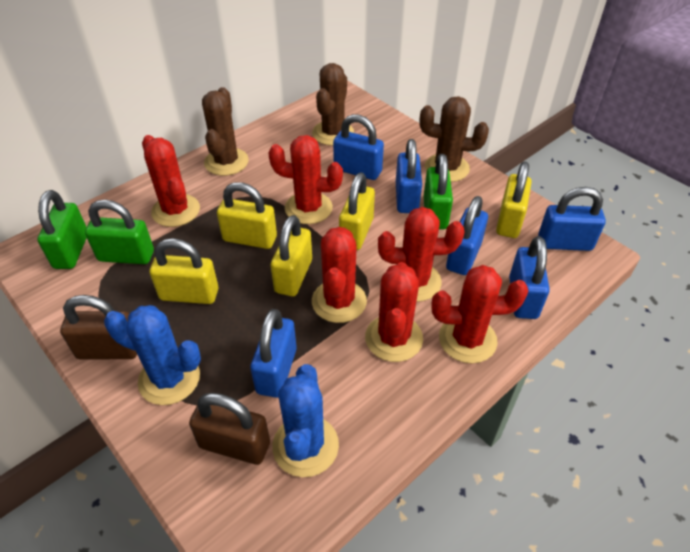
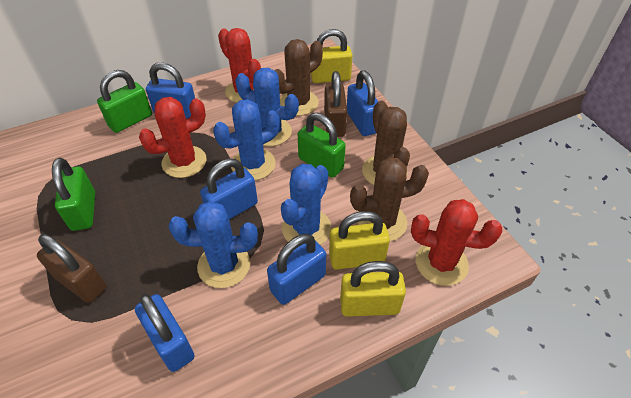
blue cactus: [104,305,201,405] [272,364,339,477] = 2 -> [169,201,258,288] [213,99,280,180] [235,68,299,146] [281,164,332,245] = 4
blue padlock: [250,309,297,398] [333,114,384,180] [396,139,422,213] [446,196,488,275] [509,236,550,319] [538,187,606,251] = 6 -> [135,294,195,372] [146,63,195,119] [200,159,258,220] [267,234,326,305] [347,71,378,136] = 5
red cactus: [142,135,200,227] [268,135,343,224] [312,227,367,323] [365,262,423,362] [378,207,465,302] [431,265,528,363] = 6 -> [139,97,206,178] [218,28,261,103] [411,199,502,286] = 3
yellow padlock: [150,238,218,304] [217,182,277,249] [271,215,312,296] [339,172,375,250] [496,161,532,238] = 5 -> [311,29,353,83] [329,211,390,270] [340,261,406,317] = 3

